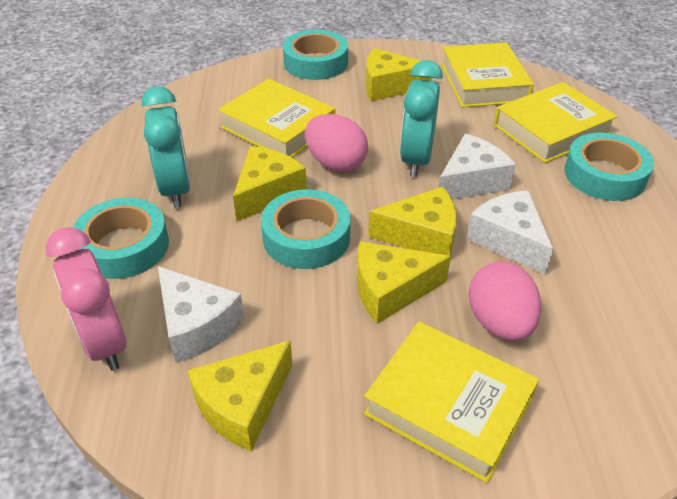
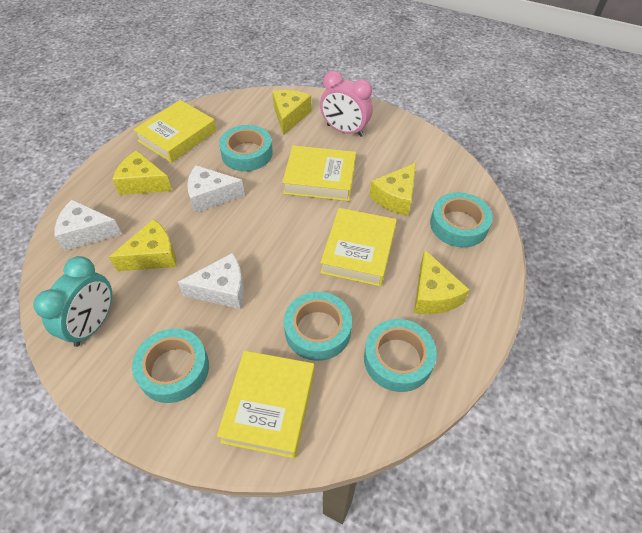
pink egg: [305,114,368,172] [468,261,541,341] = 2 -> none = 0
turquoise clock: [142,86,191,208] [400,60,443,177] = 2 -> [33,256,112,347] = 1
turquoise tape: [73,198,169,279] [261,189,351,269] [283,30,348,80] [564,132,654,201] = 4 -> [132,328,209,403] [219,125,273,171] [284,292,352,361] [364,319,437,392] [430,192,493,248] = 5

